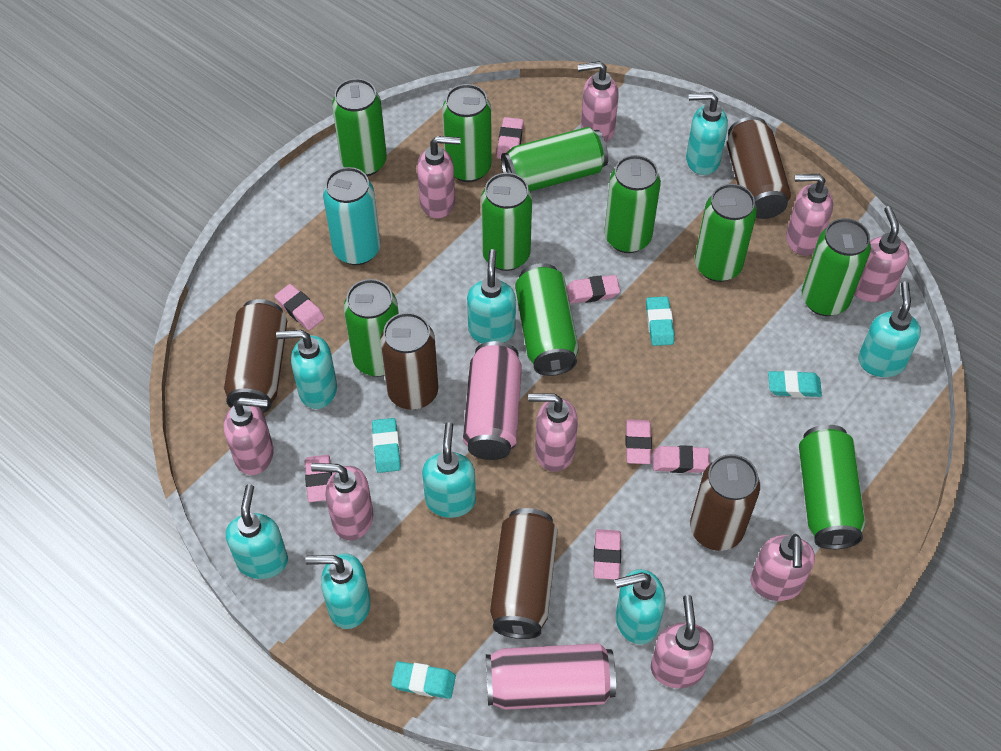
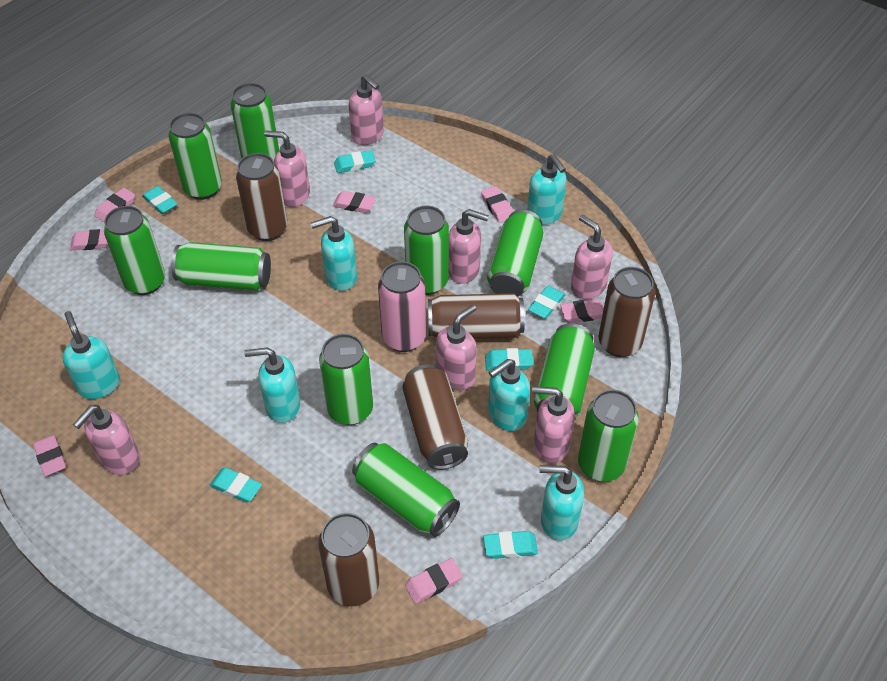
pink can: [463,341,522,460] [486,643,616,710] = 2 -> [378,262,426,352] = 1
pink soap dispenser: [224,397,274,475] [311,463,373,540] [417,136,461,218] [528,394,578,472] [578,61,619,142] [651,595,714,688] [750,534,815,601] [786,174,833,256] [854,206,909,302] = 9 -> [73,405,140,475] [264,131,310,207] [349,74,384,145] [436,305,477,390] [449,209,489,284] [532,386,575,463] [571,215,613,299] = 7
turquoise can: [323,167,380,265] = 1 -> none = 0
turquoise eraser: [372,418,401,473] [391,661,456,699] [646,296,674,346] [768,370,822,397] = 4 -> [142,186,178,214] [210,468,262,502] [334,150,376,173] [483,531,538,559] [485,348,533,371] [528,286,566,319] = 6
turquoise soap dispenser: [226,484,288,579] [276,330,337,409] [305,553,371,629] [422,422,476,518] [467,249,516,344] [615,569,665,645] [686,92,728,175] [858,281,921,377] = 8 -> [62,311,120,399] [244,347,300,423] [311,216,357,291] [488,359,530,431] [527,154,567,225] [540,465,584,541] = 6

